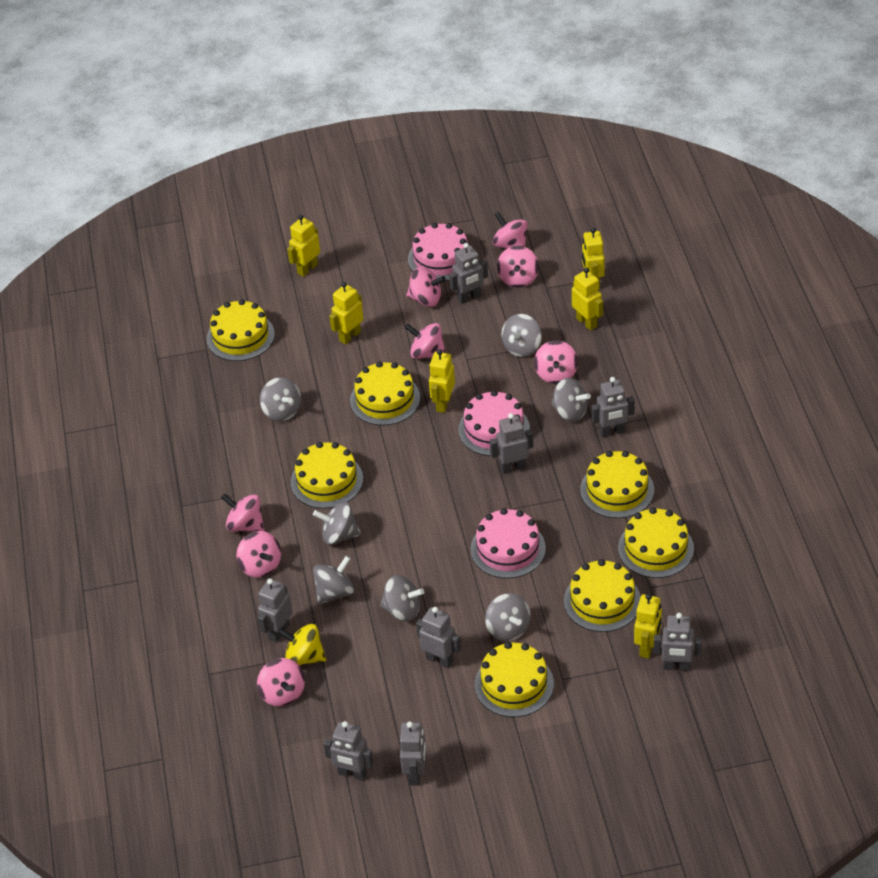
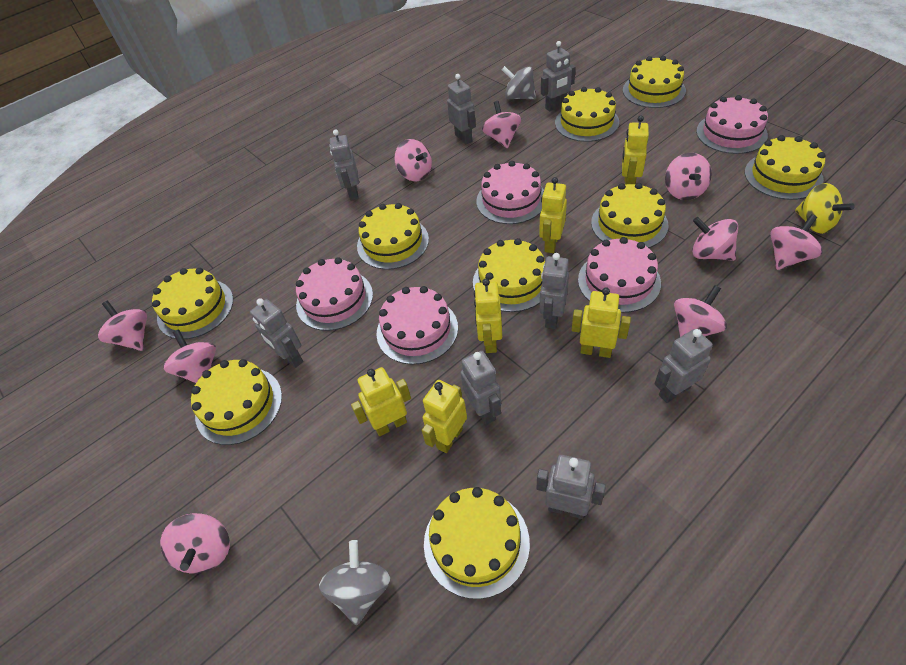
grey spinning top: [260,377,301,421] [313,502,361,545] [313,556,354,604] [380,575,424,622] [485,593,530,641] [501,314,542,357] [551,378,591,422] = 7 -> [319,540,390,625] [502,66,536,100] = 2
pink cake: [408,223,470,281] [458,390,530,456] [470,508,546,579] = 3 -> [296,257,373,331] [377,286,458,365] [476,161,544,224] [578,237,661,313] [696,95,768,154] = 5
pink spinning top: [221,493,265,531] [236,531,281,578] [257,658,305,707] [405,323,446,359] [406,267,446,307] [492,212,528,249] [497,246,539,288] [534,340,578,384] = 8 -> [98,301,147,351] [160,513,230,574] [163,329,216,383] [394,139,432,181] [482,101,521,148] [665,153,712,200] [674,285,727,337] [692,217,738,261] [770,214,823,270] = 9
yellow cake: [207,299,275,361] [291,442,363,509] [350,361,420,426] [475,642,554,717] [564,559,641,632] [580,451,654,518] [618,507,694,578] = 7 -> [152,268,233,339] [191,359,282,445] [357,203,429,270] [424,487,530,599] [473,238,545,312] [555,87,619,142] [591,183,668,248] [623,56,686,108] [745,135,826,200] = 9

